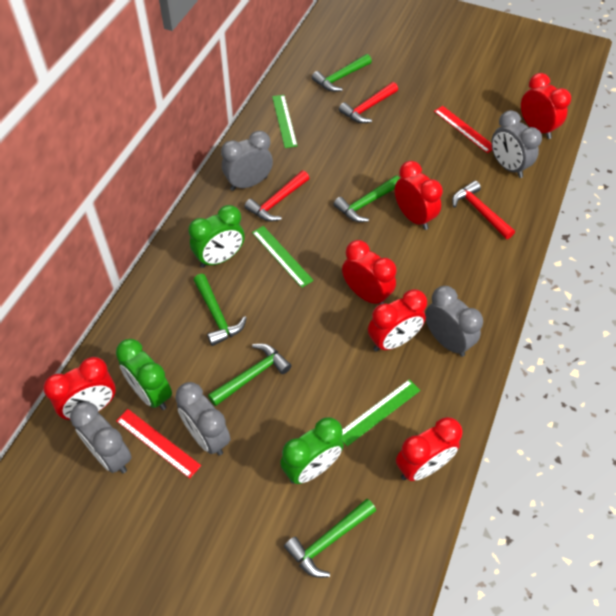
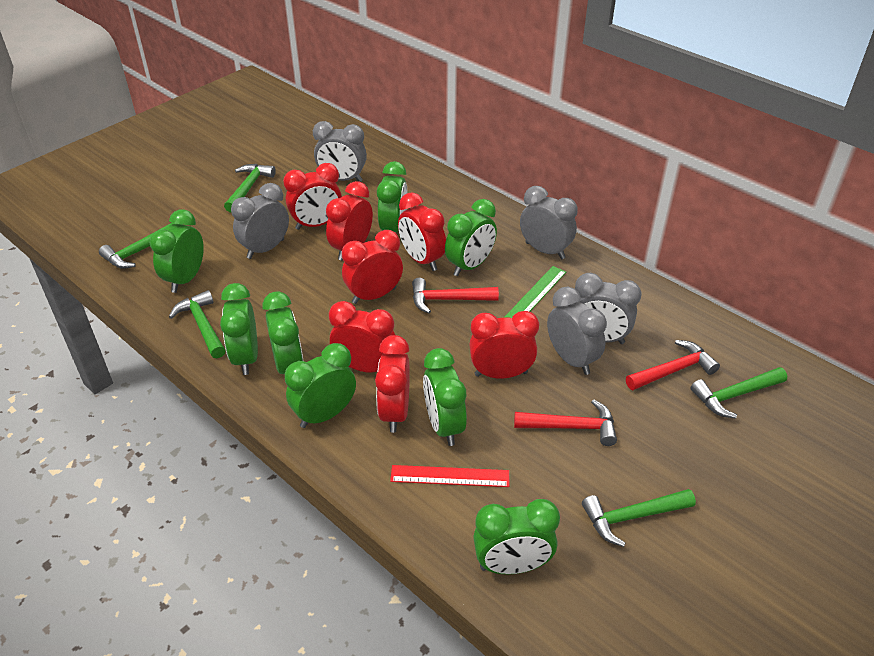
green clock: [116,339,172,410] [189,205,245,268] [280,417,344,484] = 3 -> [150,210,204,293] [220,283,258,375] [263,291,303,374] [285,343,356,428] [377,161,408,232] [423,348,467,446] [445,199,497,276] [473,499,560,574] = 8
green ruler: [252,226,314,288] [272,95,297,148] [341,379,420,446] = 3 -> [504,266,566,318] = 1
red clock: [43,357,116,420] [342,240,397,305] [368,289,427,352] [394,161,443,230] [396,417,462,481] [521,73,571,139] = 6 -> [283,163,342,230] [326,181,373,261] [329,301,395,372] [342,230,403,304] [375,335,410,433] [398,193,446,271] [469,311,539,379] = 7
red ruler: [116,409,201,479] [434,106,492,153] = 2 -> [390,465,509,487] = 1

